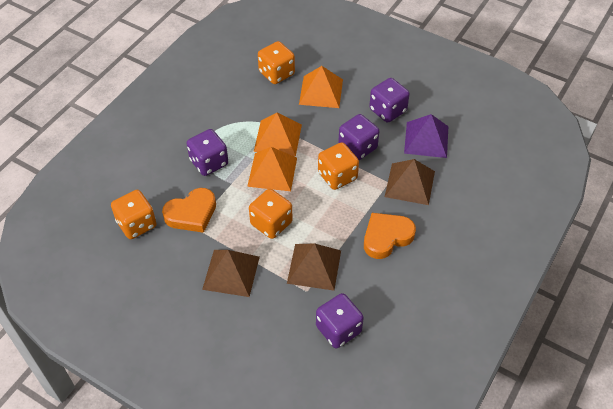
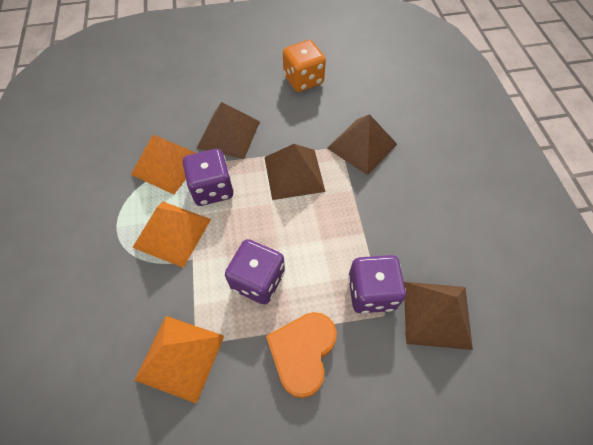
brown pyramid: [202,250,260,297] [287,244,341,291] [385,159,435,205] = 3 -> [197,102,260,159] [264,144,325,200] [327,114,397,175] [404,282,473,350] = 4
orange dice: [111,190,157,239] [249,189,292,239] [258,41,295,84] [318,142,359,190] = 4 -> [283,40,326,92] = 1
orange heart: [162,188,216,233] [364,213,416,259] = 2 -> [266,312,337,398] = 1
purple dice: [187,129,228,176] [316,293,364,348] [338,114,379,160] [369,78,410,123] = 4 -> [183,149,234,206] [225,239,285,304] [348,255,406,314] = 3
purple pyramid: [404,114,448,158] = 1 -> none = 0

